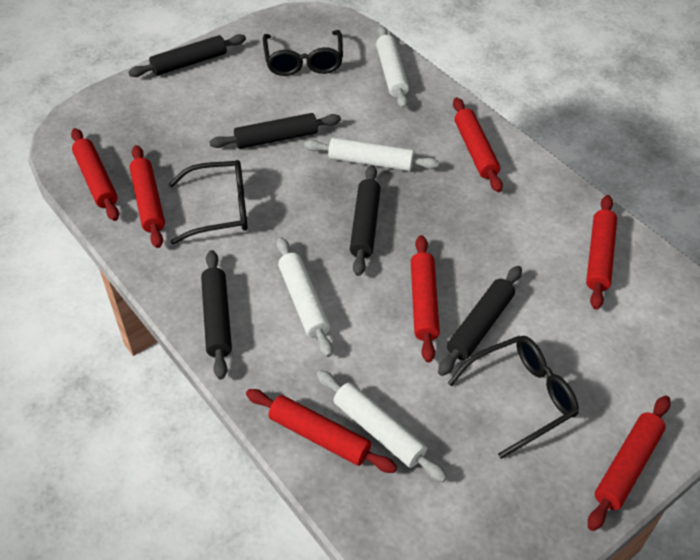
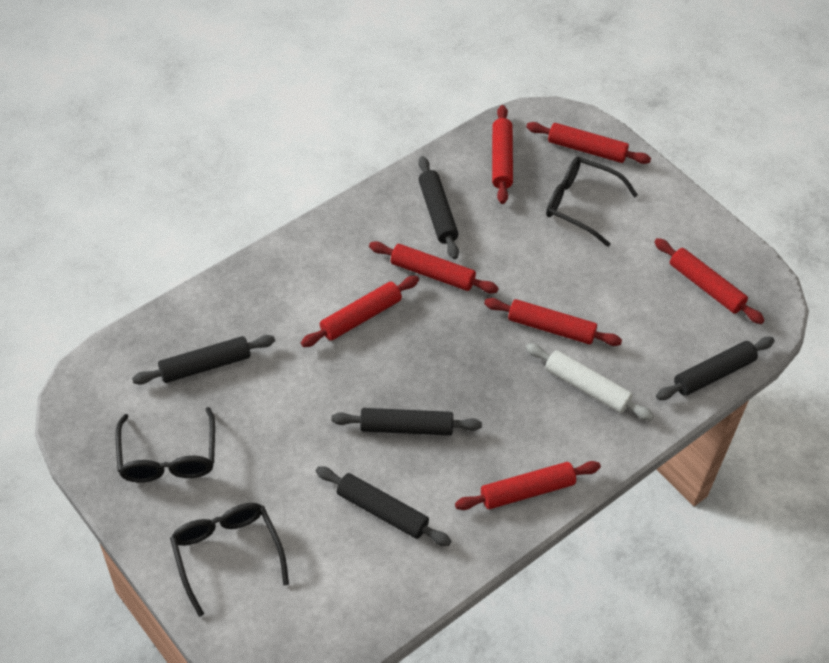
white rolling pin: [276,237,333,357] [304,138,439,171] [317,370,447,482] [376,26,409,109] = 4 -> [525,343,654,421] = 1

